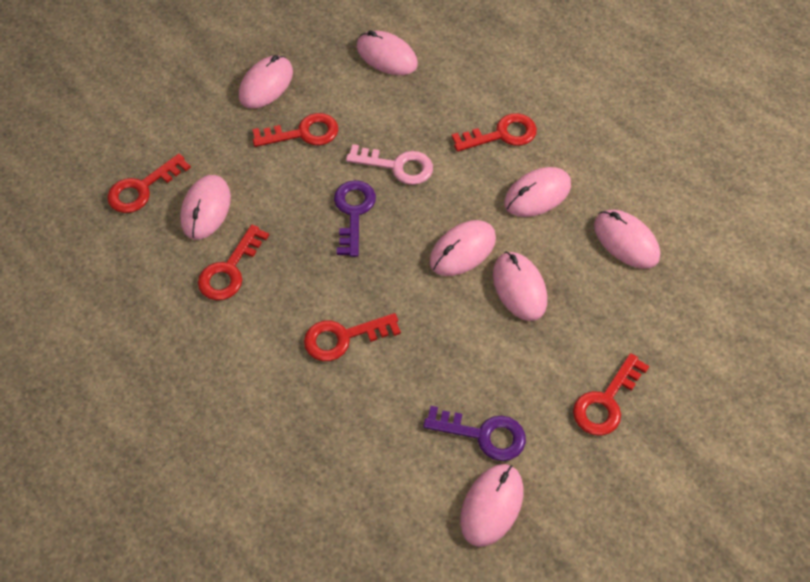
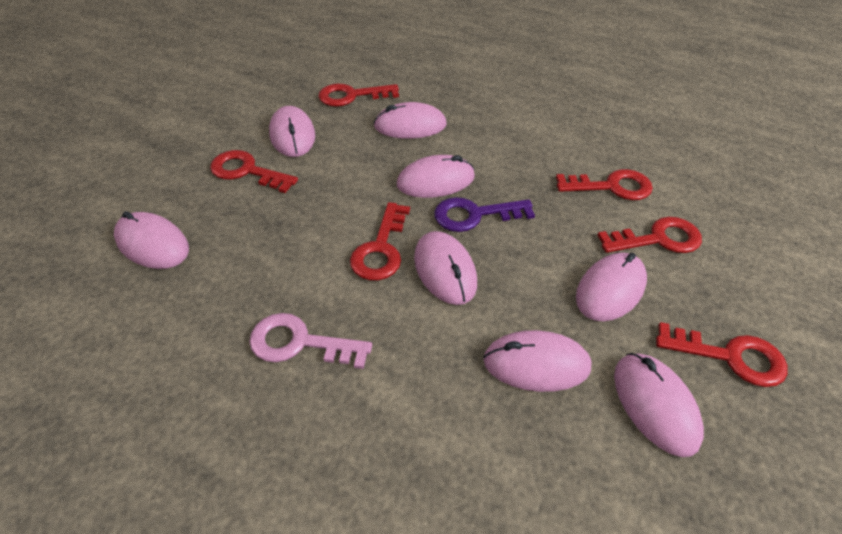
purple key: [334,180,376,257] [423,406,526,461] = 2 -> [434,197,535,232] = 1

